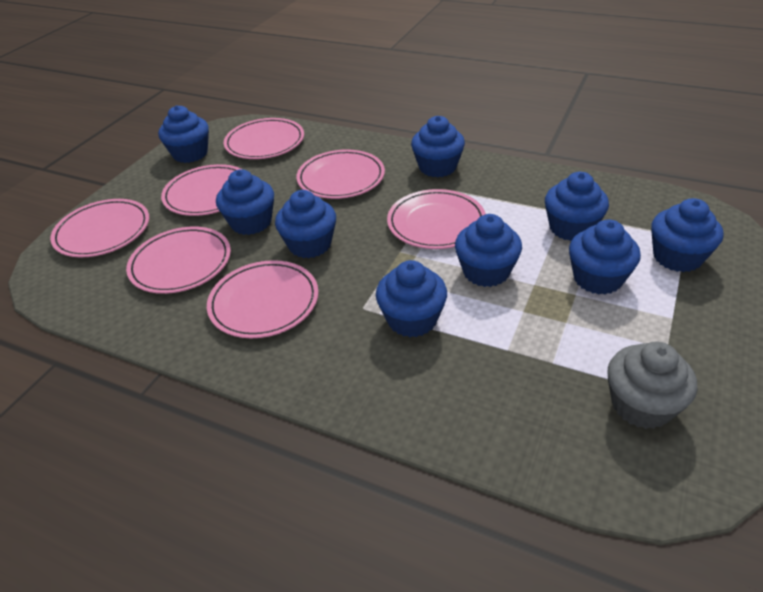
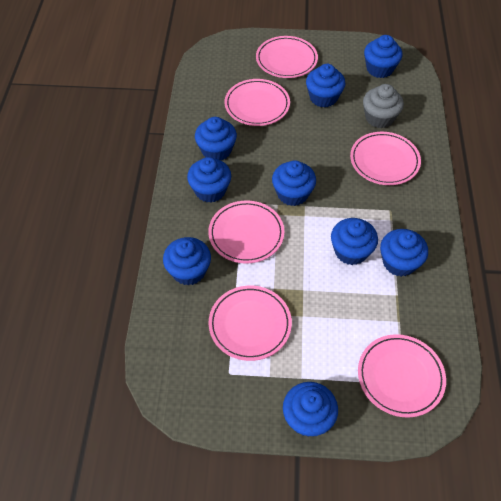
pink plate: [50,199,149,257] [126,227,231,294] [161,164,241,216] [207,260,318,338] [224,118,304,159] [297,150,385,199] [387,189,486,249] = 7 -> [208,201,284,264] [209,286,292,361] [225,79,290,126] [256,36,318,78] [350,132,421,185] [358,334,446,418] = 6

